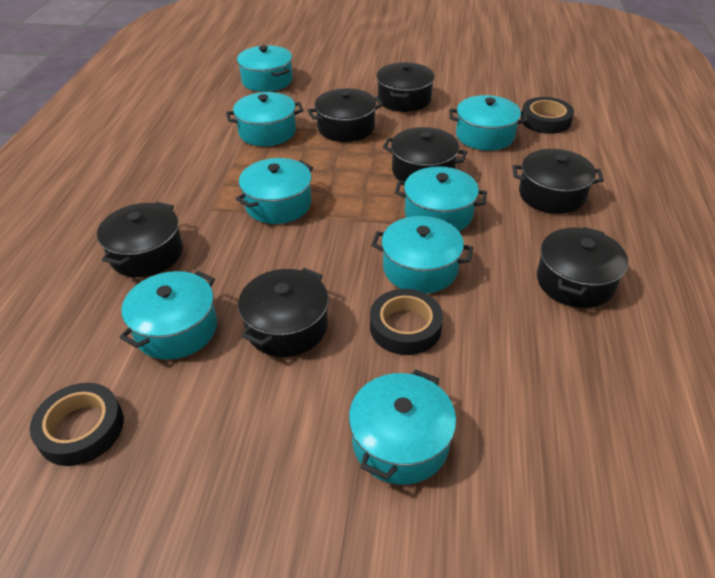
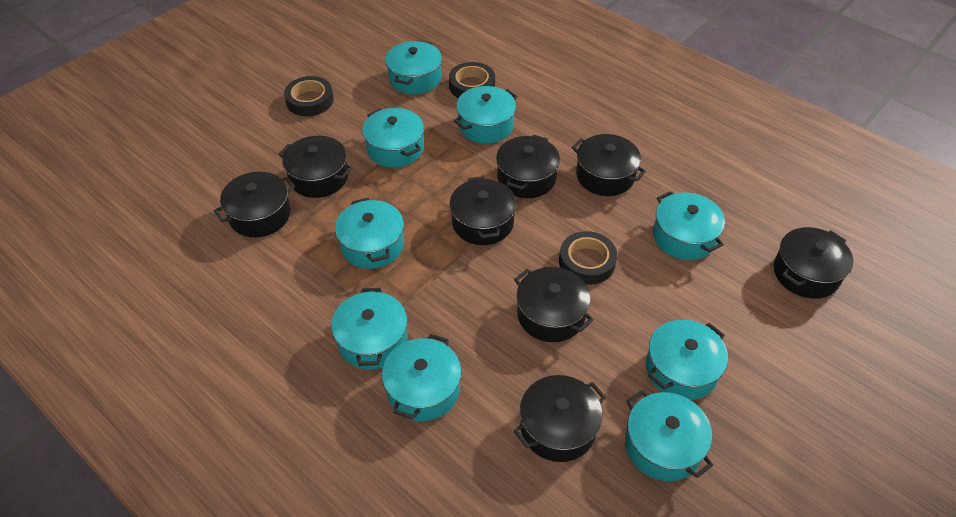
black pot: [97,202,183,277] [238,268,329,357] [307,88,384,142] [376,62,435,112] [383,127,467,182] [513,149,604,214] [537,227,628,308] = 7 -> [214,172,295,237] [279,136,353,198] [450,176,517,245] [496,134,560,198] [514,267,594,342] [514,375,606,462] [572,134,646,196] [774,227,853,299] = 8
turquoise pot: [119,271,217,360] [226,92,304,146] [236,158,313,224] [237,45,293,92] [349,369,456,485] [371,216,473,293] [395,166,487,231] [449,95,528,151] = 8 -> [331,288,408,369] [335,198,404,269] [362,108,424,168] [382,334,462,421] [385,40,442,95] [454,86,518,143] [625,390,713,481] [646,320,728,400] [653,191,725,260] = 9

